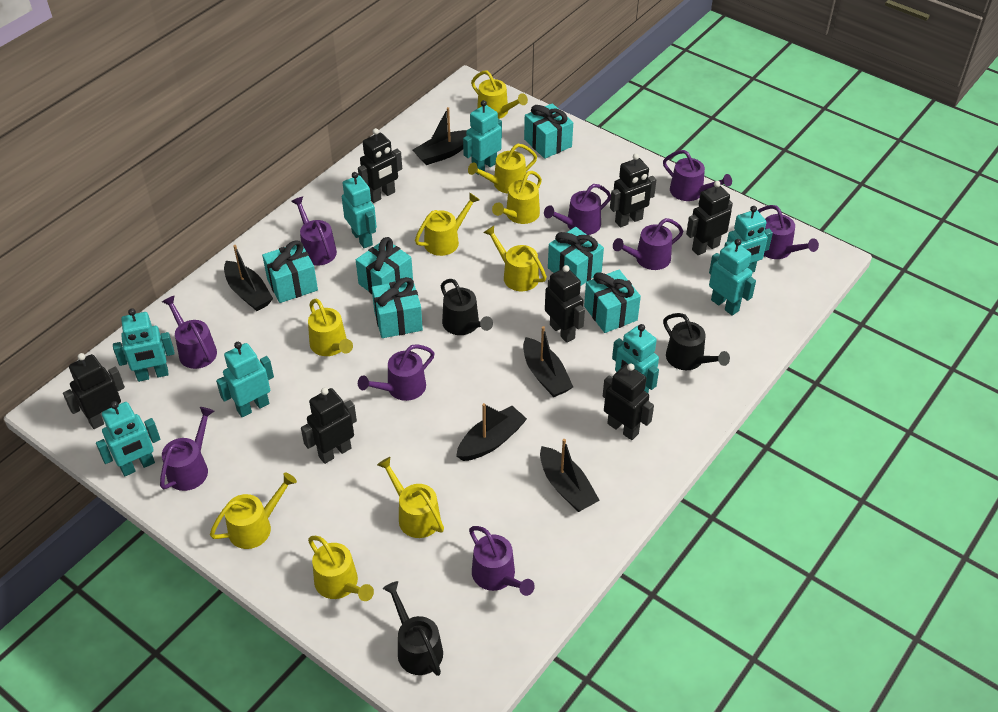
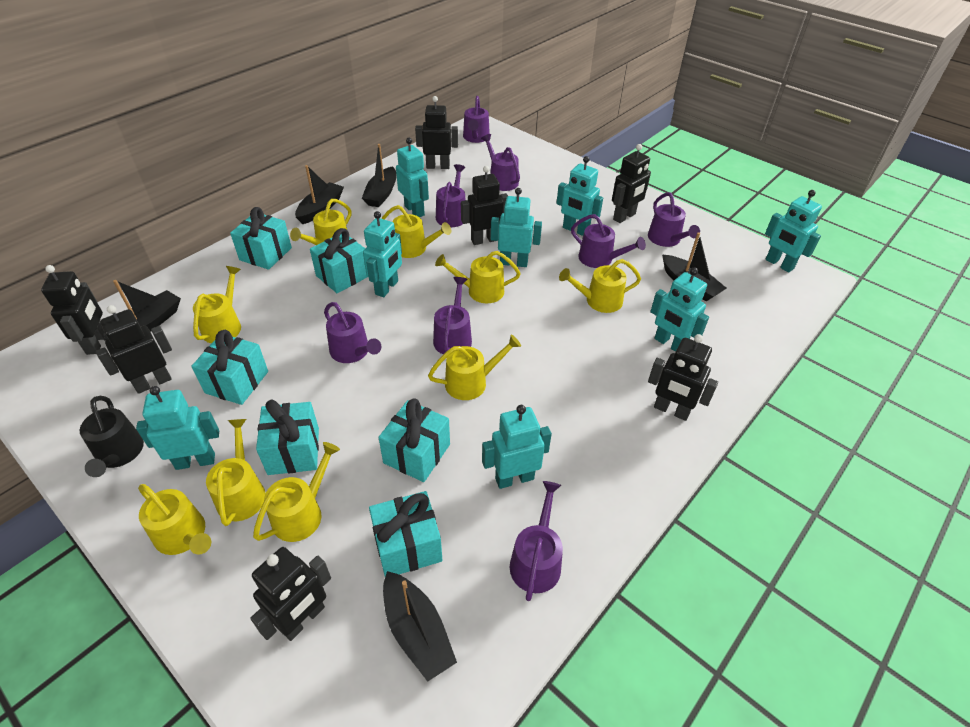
black watering can: [383,581,443,676] [441,279,493,335] [663,313,730,370] = 3 -> [80,396,144,477] = 1
purple watering can: [160,407,214,491] [162,295,217,369] [291,196,337,266] [358,344,435,401] [469,526,535,596] [544,184,611,235] [613,218,683,270] [663,150,732,201] [758,205,819,259] = 9 -> [324,302,382,363] [433,277,472,354] [436,164,466,227] [463,96,490,143] [481,134,520,191] [510,481,563,601] [571,214,646,268] [648,193,700,247] = 8

